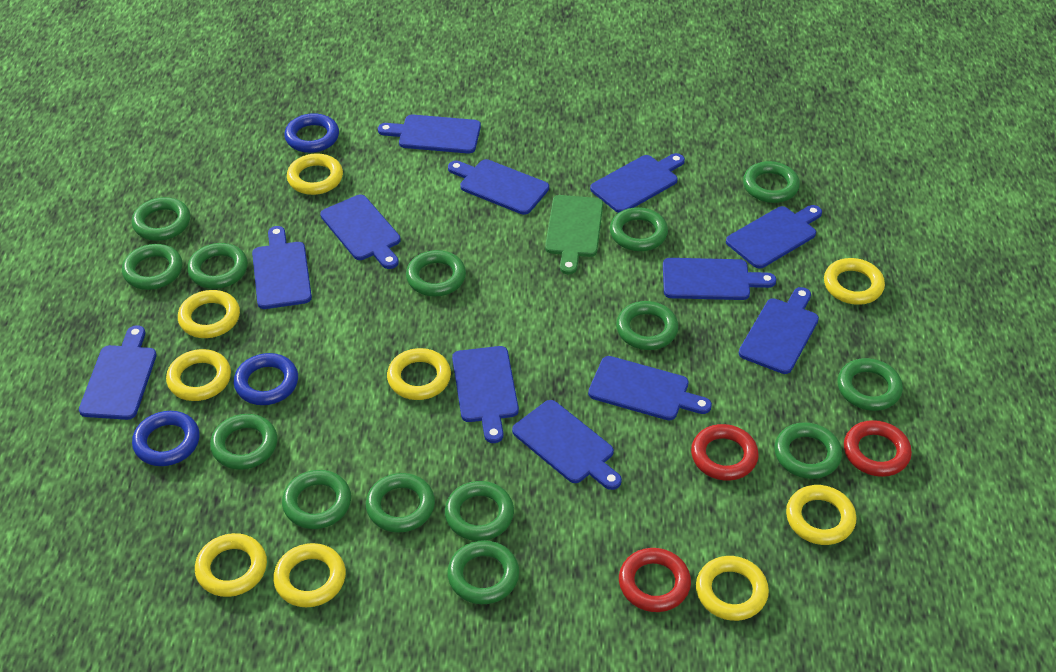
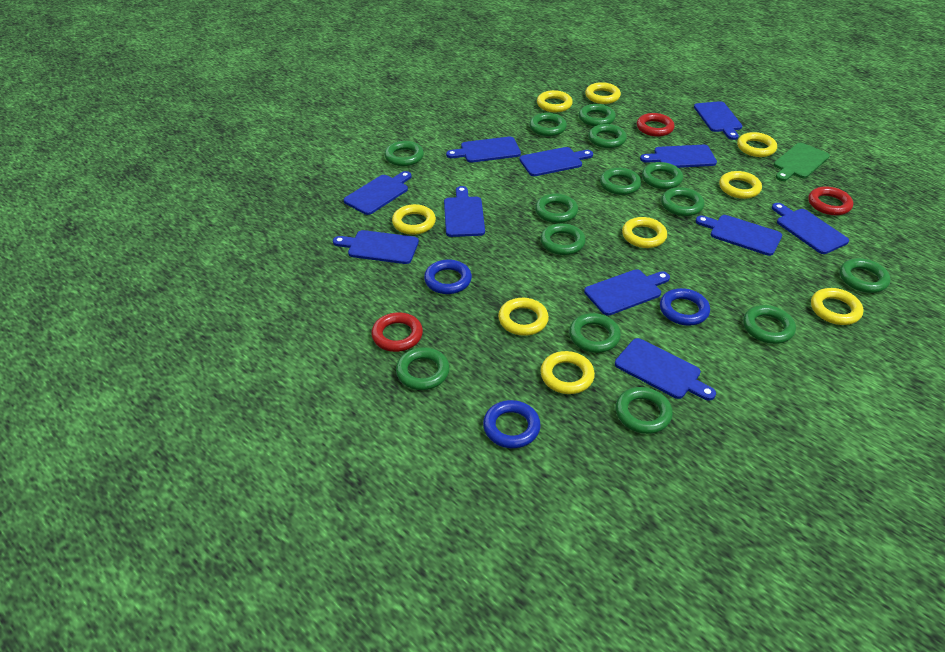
blue cutting board: [79,325,157,420] [252,226,312,309] [320,195,401,269] [378,115,481,153] [448,159,549,215] [452,346,519,443] [512,400,622,490] [588,356,712,420] [590,153,685,213] [663,258,776,300] [726,205,822,269] [739,287,819,374] = 12 -> [333,230,419,264] [344,171,412,215] [444,186,485,237] [446,137,521,163] [519,147,593,176] [584,269,670,316] [615,338,716,401] [640,145,717,168] [694,101,742,140] [696,215,782,256] [772,203,849,254] = 11

